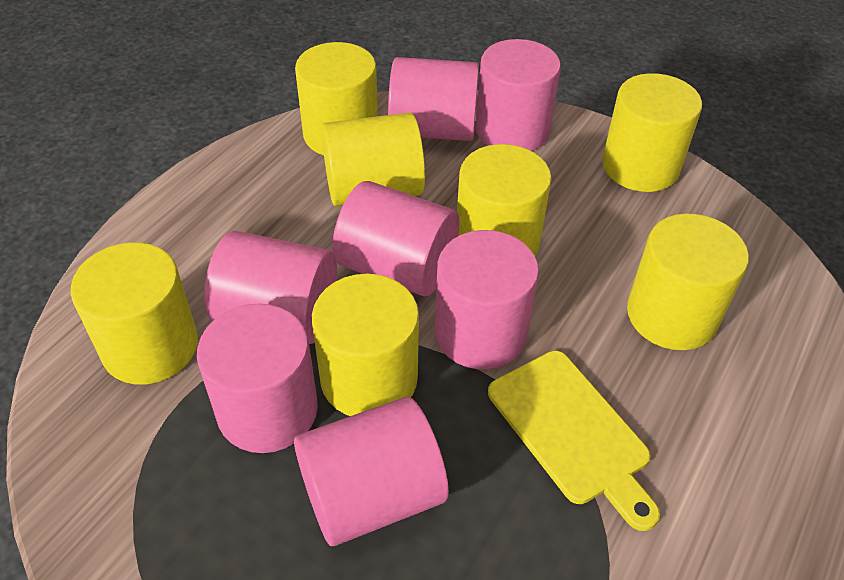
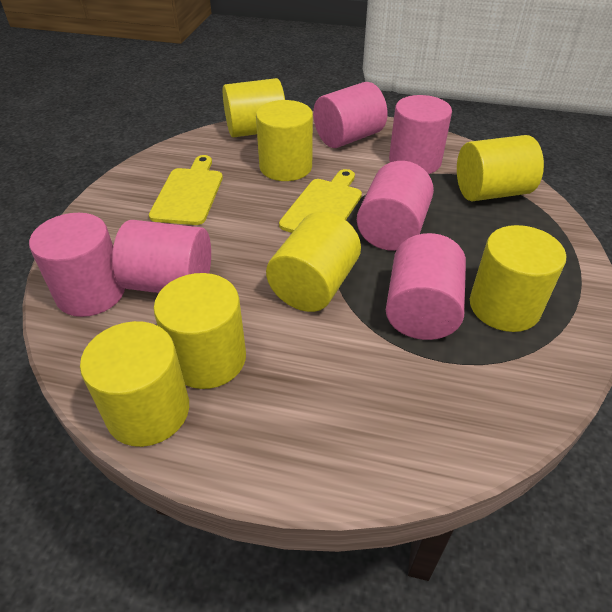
pink cylinder: [197,304,318,453] [204,231,337,344] [294,397,449,546] [332,181,459,296] [388,57,479,141] [435,230,539,370] [475,39,561,151] = 7 -> [29,213,125,317] [112,220,211,293] [313,82,388,148] [357,161,434,251] [386,233,466,340] [389,95,452,174] = 6
yellow cutting board: [488,351,660,531] = 1 -> [149,155,223,225] [279,169,362,233] = 2

